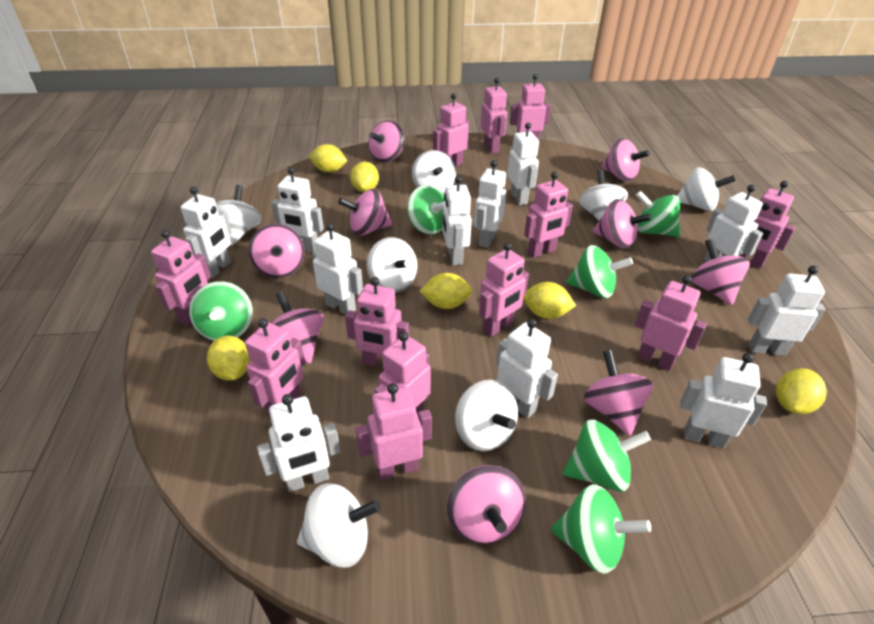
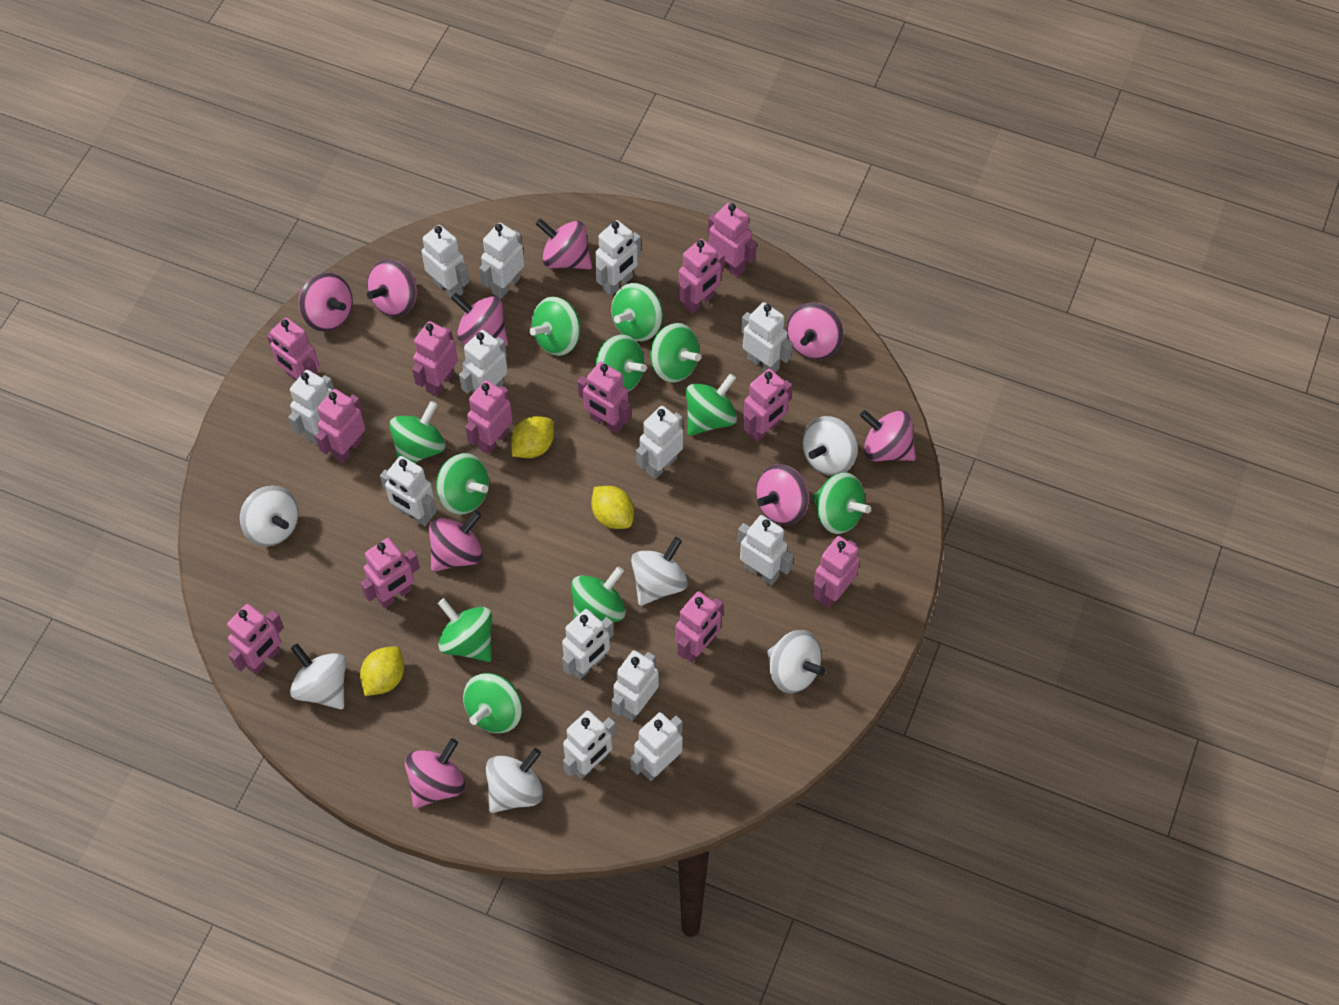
green spinning top: [189,281,253,341] [407,185,445,235] [551,484,651,574] [563,420,651,492] [566,245,633,298] [636,191,680,237] = 6 -> [389,401,445,463] [436,453,489,515] [438,598,492,662] [463,673,522,733] [530,297,581,356] [571,566,626,622] [595,335,647,392] [611,283,663,341] [650,323,701,383] [686,373,737,436] [812,473,871,534] = 11
white robot: [181,186,232,278] [257,394,341,492] [271,167,324,252] [313,223,363,315] [442,176,472,265] [474,160,506,248] [496,319,558,418] [507,123,539,205] [680,353,767,449] [704,185,763,261] [748,266,825,356] = 11 -> [288,370,334,444] [380,456,437,526] [421,225,469,297] [459,330,508,394] [479,223,525,299] [562,609,614,679] [563,710,616,779] [595,220,641,296] [612,650,659,721] [630,712,683,781] [636,406,684,479] [738,515,793,585] [741,302,793,373] = 13
white spinning top: [216,185,261,246] [297,483,381,568] [367,237,418,293] [412,150,456,194] [455,380,518,451] [579,170,628,221] [677,167,736,211] = 7 -> [240,486,299,546] [290,643,346,709] [486,748,543,813] [631,537,688,606] [767,630,826,693] [802,416,858,476] = 6
yellow lemon: [207,335,250,381] [310,144,347,173] [350,162,379,192] [420,273,472,309] [523,282,576,319] [776,368,827,414] = 6 -> [360,646,404,696] [511,416,554,458] [591,486,634,529] = 3

